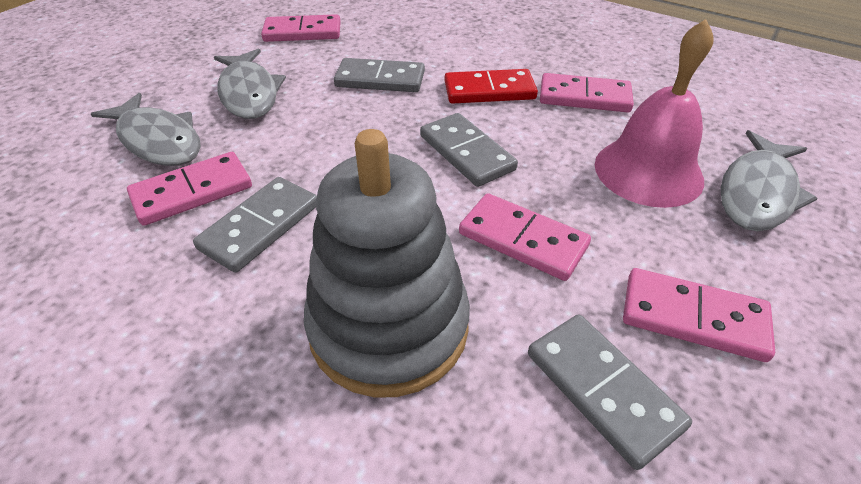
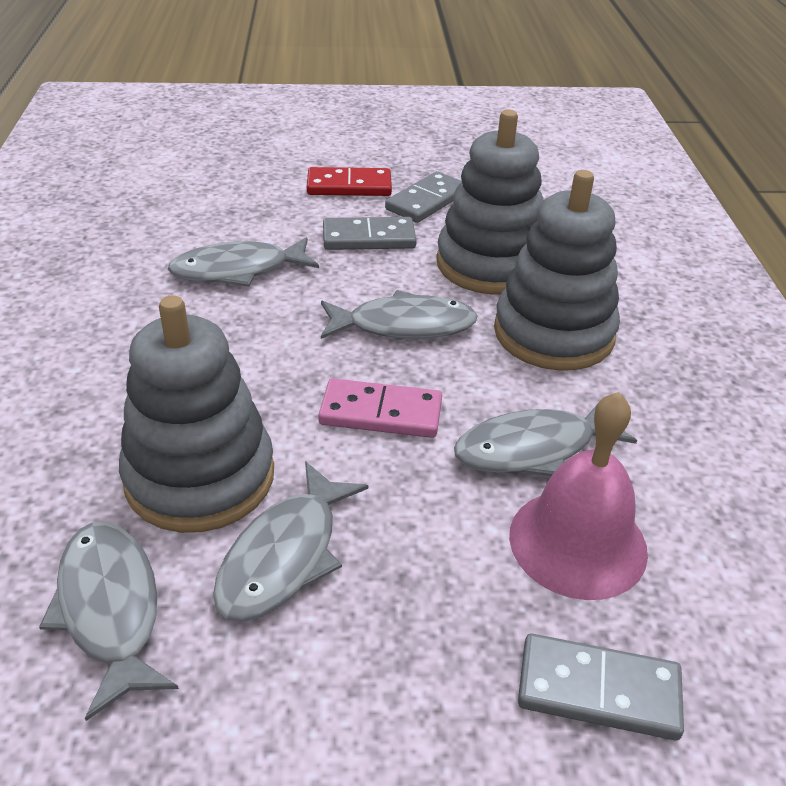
grey domino: [193,177,317,273] [334,58,425,92] [420,113,518,187] [528,314,692,470] = 4 -> [323,217,417,250] [385,171,462,223] [518,634,684,740] = 3
grey fish: [91,93,201,166] [214,48,286,119] [721,130,818,231] = 3 -> [39,522,179,721] [168,237,319,287] [213,461,368,622] [321,290,478,339] [454,398,637,476] = 5
grey stacking toy: [304,129,470,398] = 1 -> [119,295,274,533] [436,110,544,294] [494,170,620,370] = 3
pink domino: [127,152,252,226] [261,14,341,42] [459,193,591,281] [540,73,634,112] [623,268,775,362] = 5 -> [318,378,442,438] = 1

